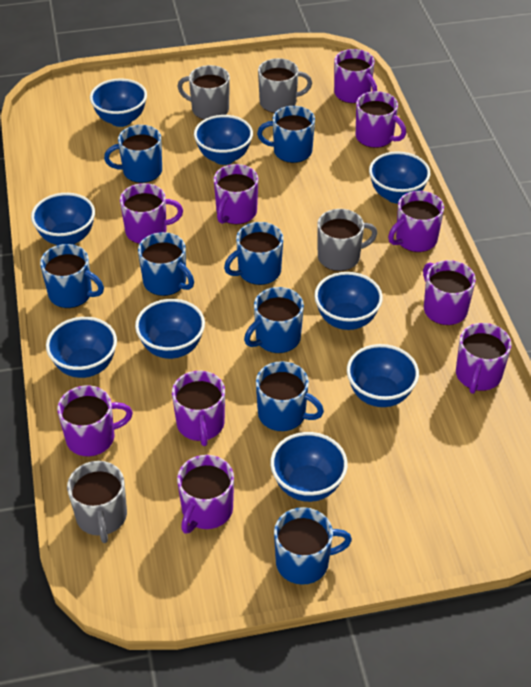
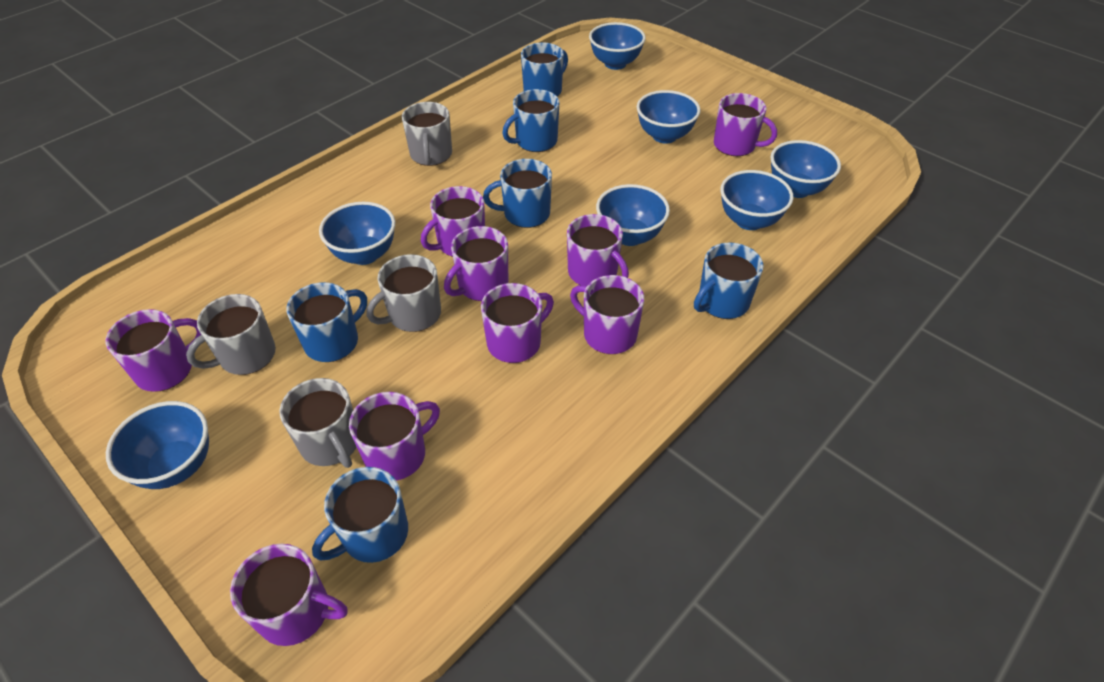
blue bowl: [31,193,95,245] [46,317,117,378] [90,79,147,127] [135,299,205,359] [194,115,253,165] [270,432,348,502] [314,272,383,330] [347,344,419,407] [369,151,430,203] = 9 -> [106,401,209,489] [319,202,395,265] [589,22,646,70] [596,184,670,246] [637,90,701,144] [720,170,793,230] [770,140,841,198] = 7
blue mug: [40,244,104,308] [104,125,162,183] [138,232,194,296] [224,222,283,285] [244,287,304,353] [256,361,324,431] [257,106,315,163] [274,507,352,585] = 8 -> [286,282,367,362] [312,467,408,563] [483,159,552,228] [502,89,559,152] [521,43,568,97] [694,242,764,319] = 6
purple mug: [57,385,133,457] [120,183,183,244] [172,371,225,446] [177,455,234,534] [214,164,259,224] [334,49,377,103] [356,91,406,148] [388,191,444,252] [423,260,476,325] [456,323,512,394] = 10 -> [106,309,201,392] [230,544,348,646] [349,392,440,481] [421,186,485,257] [444,226,508,301] [481,283,554,363] [567,214,629,286] [570,275,644,354] [714,93,777,156] = 9

